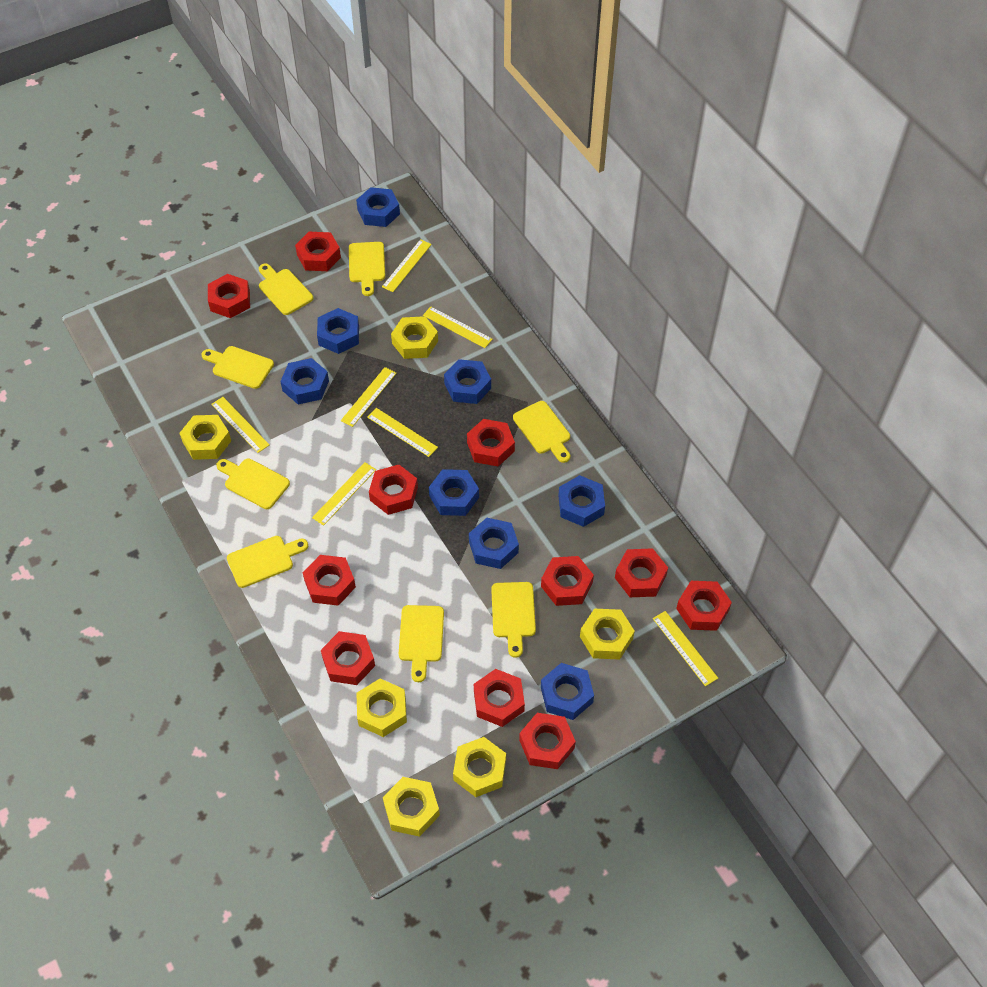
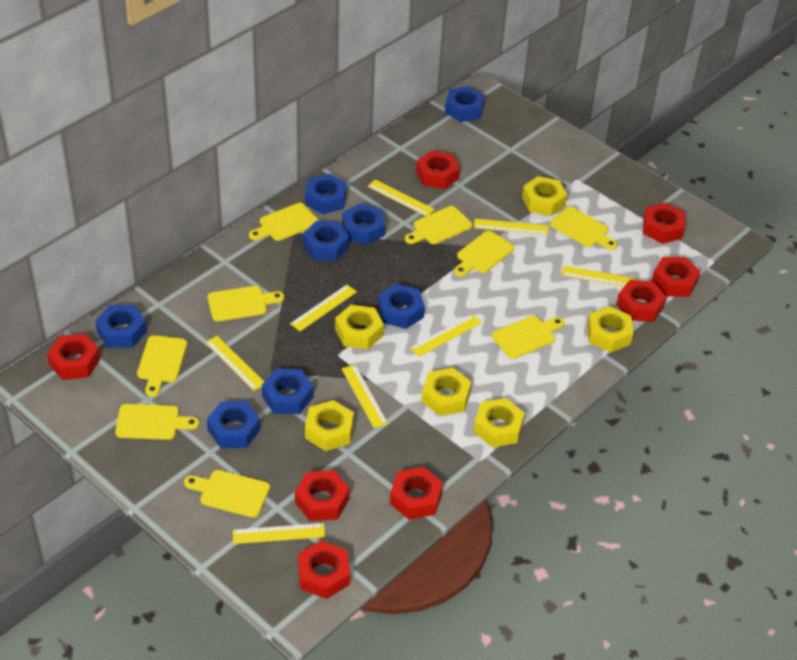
red nut: [208,274,250,318] [295,232,341,271] [303,555,356,606] [321,631,375,685] [369,465,418,515] [467,419,515,466] [474,669,525,727] [519,713,576,769] [541,556,594,606] [615,548,668,597] [676,581,732,631] = 11 -> [47,334,100,380] [295,470,350,521] [298,540,350,599] [390,467,443,520] [416,151,460,189] [616,280,666,322] [643,203,685,244] [652,257,700,297] = 8
yellow cutting board: [202,346,274,389] [216,458,290,509] [227,536,308,588] [259,263,313,315] [349,242,385,296] [399,605,444,682] [491,582,536,658] [513,401,570,463] = 8 -> [115,404,199,440] [137,335,187,397] [184,470,270,518] [208,286,284,321] [249,203,319,241] [405,206,472,244] [454,231,514,277] [492,316,564,359] [550,207,618,250] = 9
yellow ruler: [211,397,269,453] [312,462,376,526] [341,367,396,427] [367,408,438,457] [382,239,432,292] [423,307,493,348] [653,611,718,686] = 7 -> [205,336,264,391] [233,523,326,544] [290,285,357,331] [342,365,388,428] [367,179,435,216] [410,314,481,357] [474,219,549,235] [561,266,639,287] = 8

